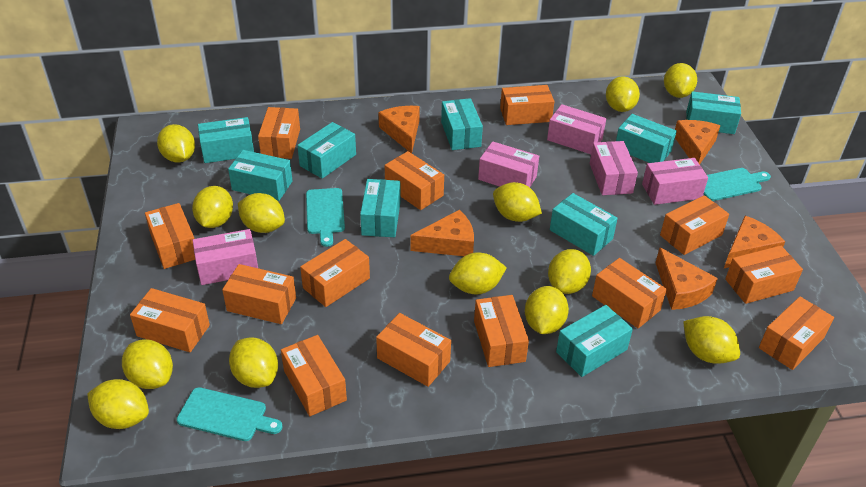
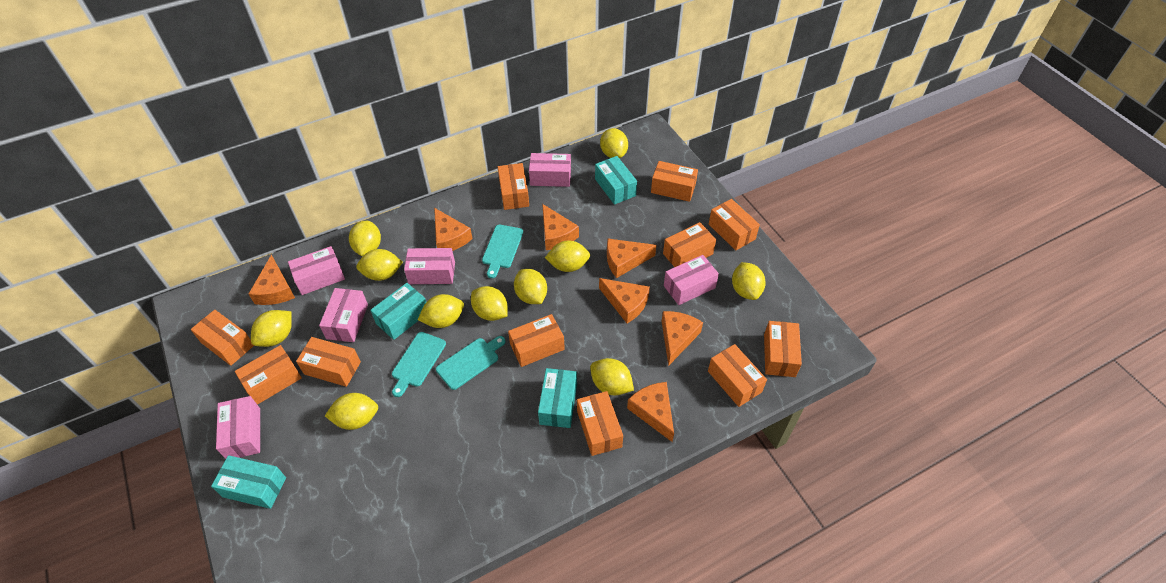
orange box: [130,288,210,352] [145,203,195,269] [222,264,296,324] [258,107,300,159] [281,335,347,416] [300,239,370,307] [376,313,451,387] [385,151,444,210] [474,295,529,367] [500,85,555,125] [592,258,667,328] [660,195,729,255] [725,246,803,304] [759,296,834,370] = 14 -> [191,310,254,366] [235,345,302,405] [296,337,361,387] [498,163,529,210] [508,314,565,367] [577,391,623,456] [651,161,698,202] [663,222,716,267] [708,344,767,407] [709,199,760,250] [764,321,802,377] = 11
orange cheese: [379,106,420,153] [410,210,474,256] [655,248,718,310] [675,120,720,164] [724,216,786,268] = 5 -> [249,255,295,305] [434,208,472,251] [542,204,579,250] [599,278,650,323] [607,239,656,278] [627,382,674,442] [662,311,703,366] = 7
pink box: [192,229,258,285] [478,141,539,187] [547,104,606,154] [590,141,638,195] [642,158,708,205] = 5 -> [216,396,260,459] [288,246,345,295] [319,288,368,342] [404,248,455,284] [529,153,571,187] [664,255,719,305] = 6
turquoise box: [198,117,254,163] [228,150,292,201] [297,122,356,179] [360,179,401,237] [441,98,483,150] [550,193,618,256] [556,305,633,377] [616,114,677,163] [686,91,741,134] = 9 -> [211,455,286,509] [370,283,426,340] [538,368,577,428] [595,156,637,205] = 4
yellow lemon: [87,379,149,429] [122,339,173,389] [157,124,195,163] [192,186,233,228] [229,337,278,388] [238,193,285,233] [449,252,507,294] [493,182,542,222] [525,286,569,334] [548,249,591,294] [606,76,640,112] [664,63,697,98] [683,316,740,364] = 13 -> [251,310,292,347] [325,393,378,430] [349,221,381,256] [356,249,403,281] [418,294,464,328] [471,286,508,321] [514,269,547,304] [545,240,590,272] [590,358,634,395] [600,128,628,158] [732,262,766,300] = 11

